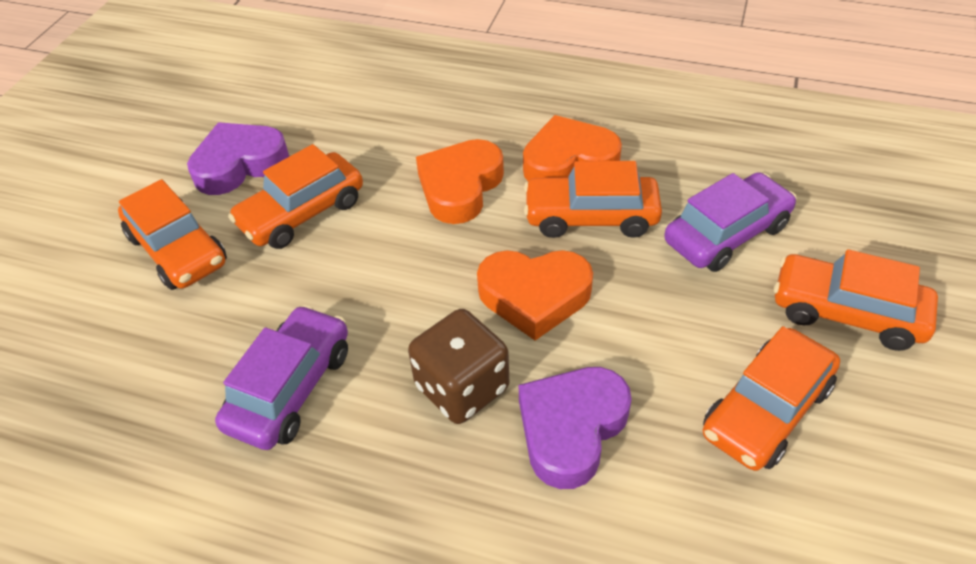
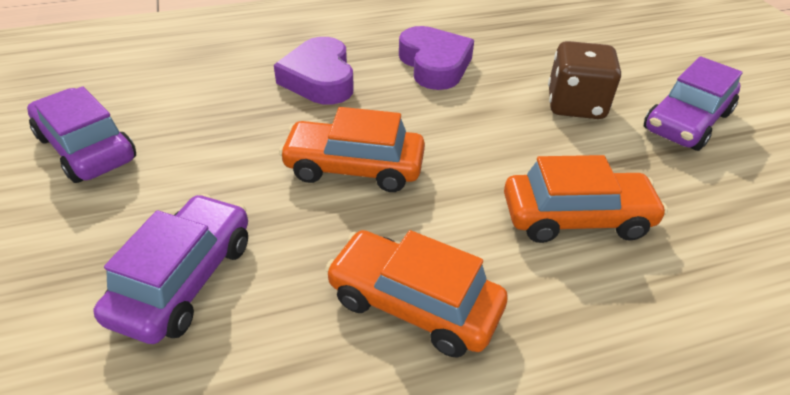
orange car: [118,179,227,290] [228,144,363,249] [524,161,662,238] [703,326,840,471] [774,249,938,351] = 5 -> [279,107,425,192] [325,230,508,358] [504,155,668,243] = 3
orange heart: [416,139,504,224] [477,250,593,340] [523,115,622,182] = 3 -> none = 0
purple car: [215,305,348,450] [664,172,797,272] = 2 -> [27,87,136,183] [93,194,248,344] [644,56,743,151] = 3

